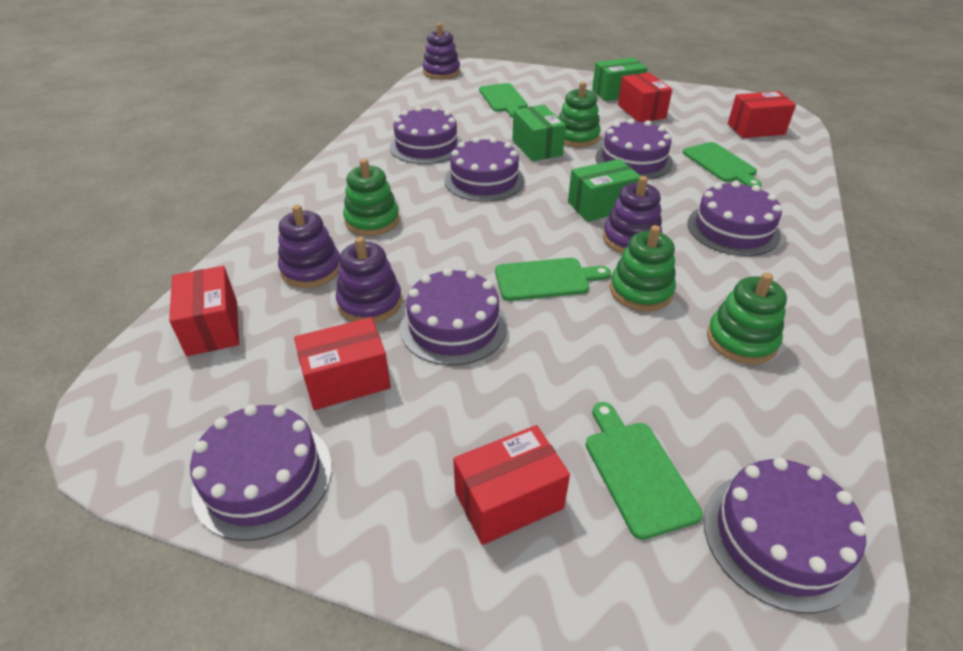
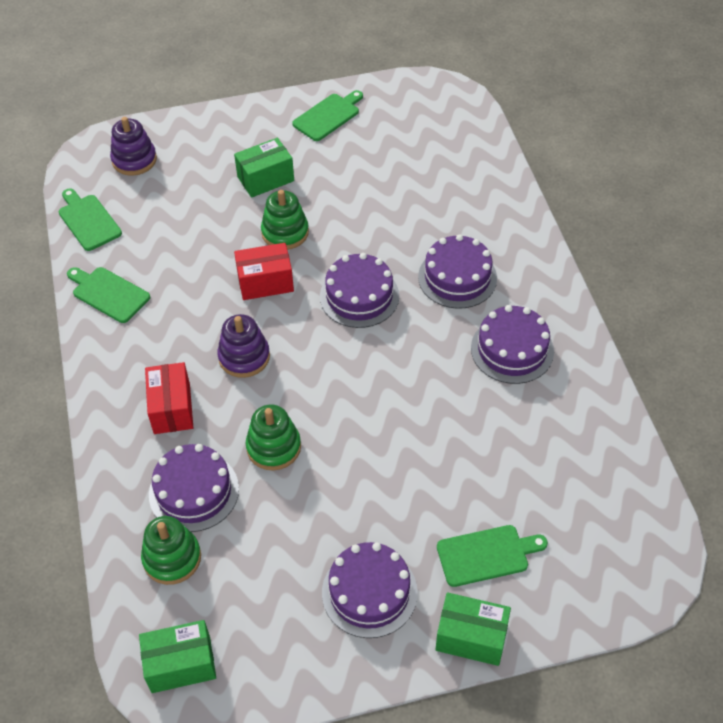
green stacking toy: [343,159,400,236] [559,82,601,147] [610,225,676,311] [707,272,787,364] = 4 -> [141,516,201,585] [246,404,301,471] [261,190,309,250] = 3
purple cake: [190,404,332,541] [390,106,463,164] [400,268,507,366] [444,137,524,202] [595,119,673,179] [687,181,782,256] [704,458,867,614] = 7 -> [149,444,239,532] [320,253,399,328] [322,542,418,638] [418,234,497,309] [471,305,554,384] = 5
purple stacking toy: [278,205,340,288] [336,237,402,323] [423,23,460,79] [603,176,662,254] = 4 -> [110,117,157,176] [217,314,270,378] = 2
red box: [169,266,239,356] [294,317,391,410] [453,425,570,545] [618,73,672,122] [728,91,796,138] = 5 -> [145,362,193,434] [234,243,294,300] = 2

